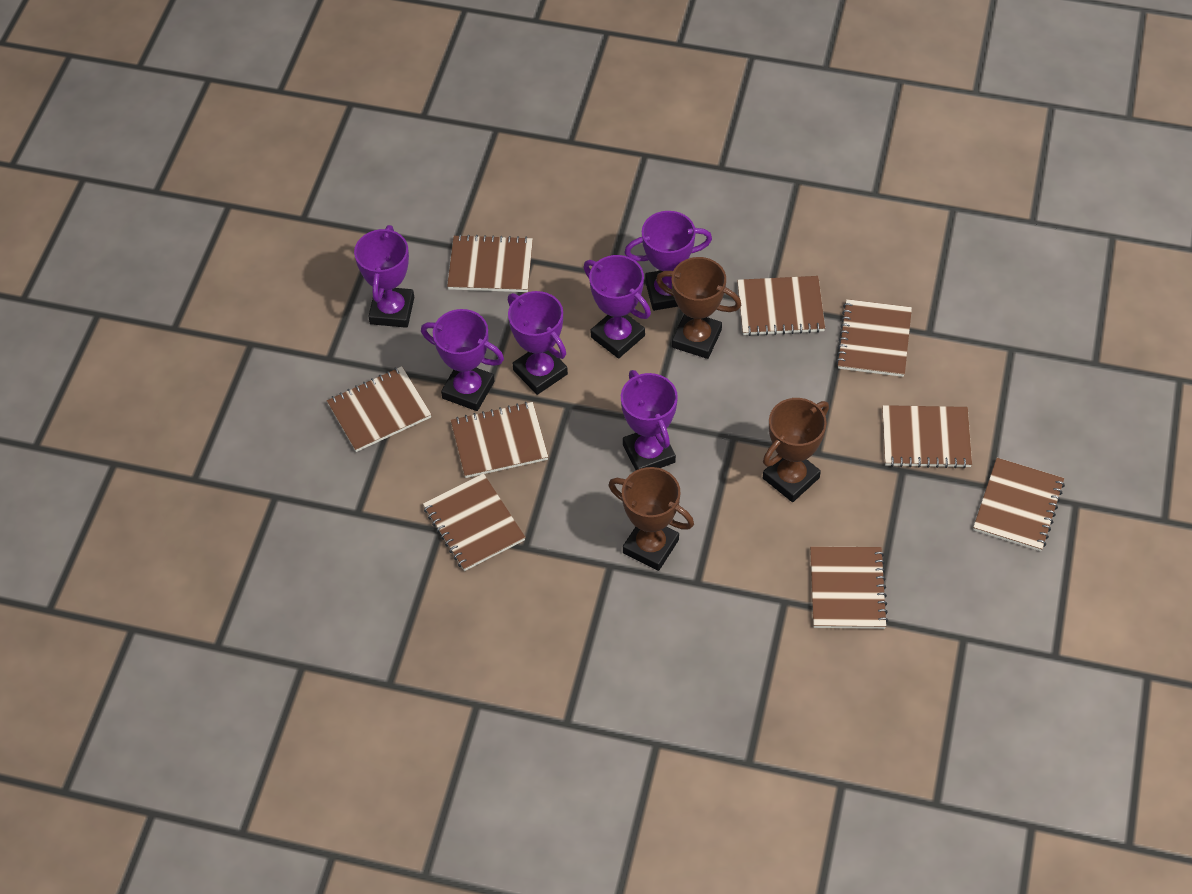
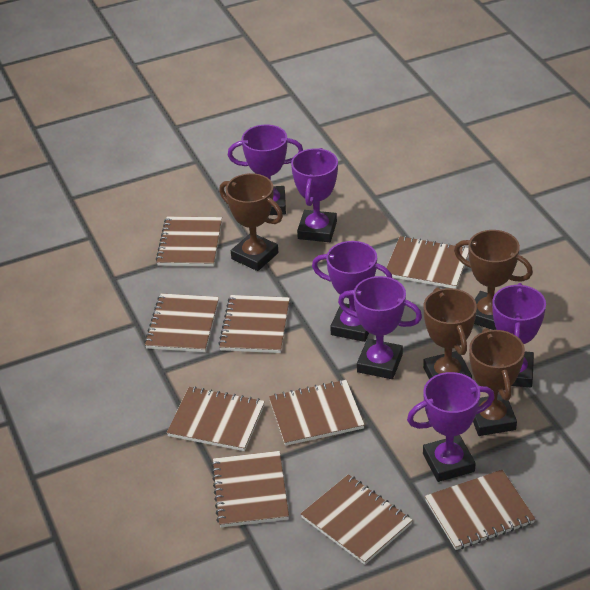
brown trophy: [609,467,694,571] [656,257,741,359] [763,398,829,502] = 3 -> [219,173,283,271] [423,288,477,379] [454,230,533,330] [469,328,525,436] = 4

